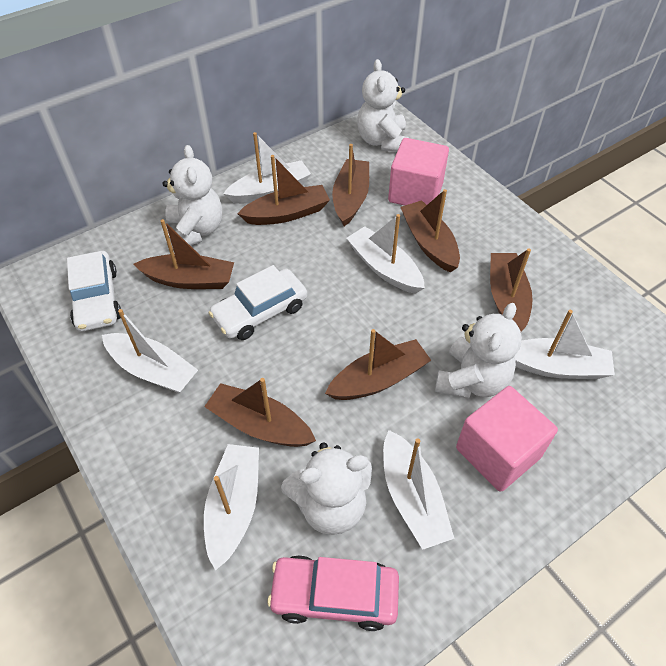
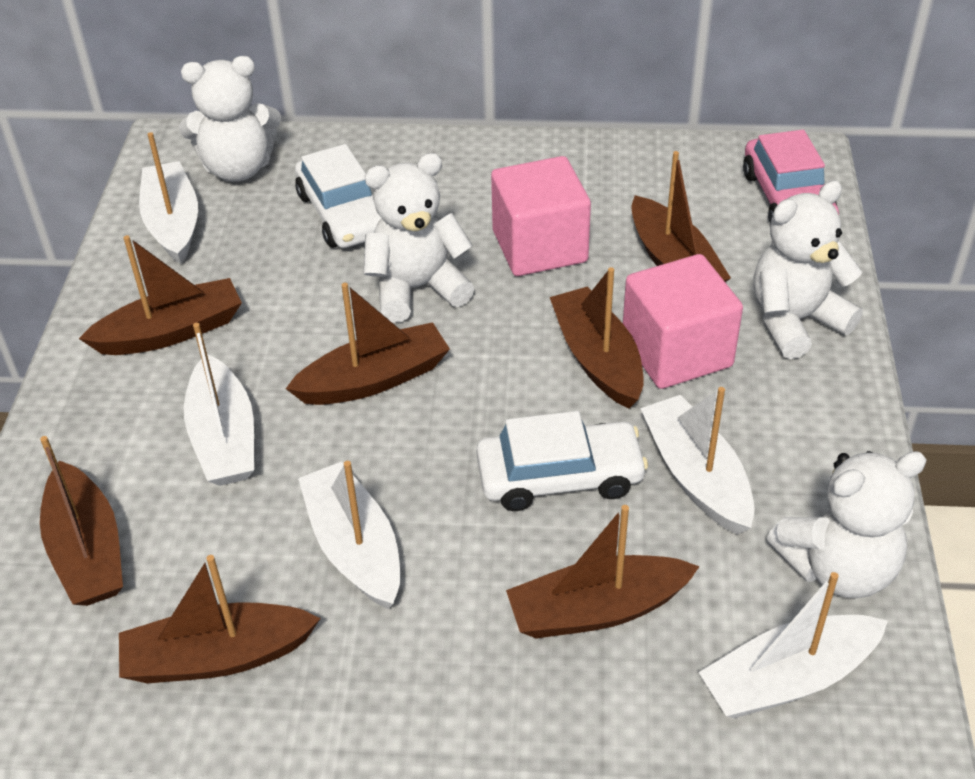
white boat: [102,309,198,393] [204,444,259,571] [223,132,311,204] [346,214,425,294] [383,430,454,550] [514,310,615,379] = 6 -> [139,132,198,264] [184,323,254,486] [298,461,400,609] [640,387,755,534] [699,572,888,718] = 5

